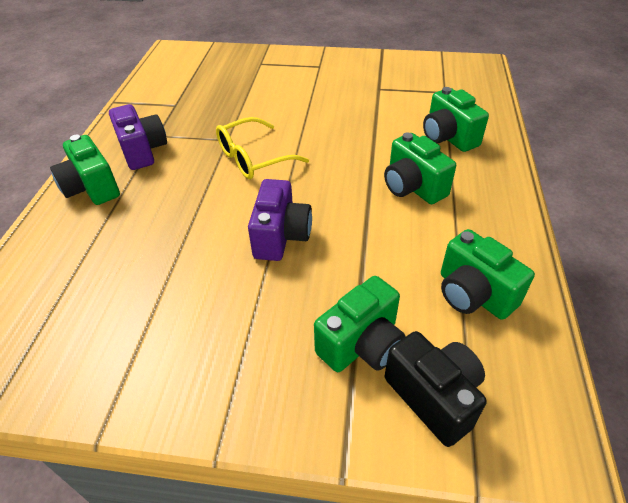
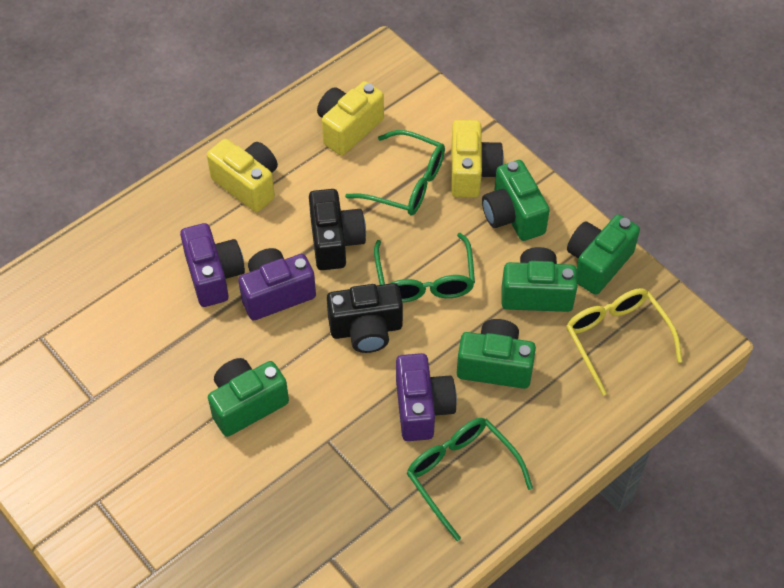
black camera: [385,331,487,447] = 1 -> [309,189,366,270] [327,283,403,353] = 2
green glasses: none = 0 -> [345,130,445,215] [374,233,475,303] [407,418,533,541] = 3
purple camera: [109,104,167,170] [248,179,312,261] = 2 -> [180,223,245,307] [238,248,316,321] [396,353,457,441] = 3
yellow camera: none = 0 -> [207,139,278,212] [317,81,384,156] [451,120,504,198] = 3

